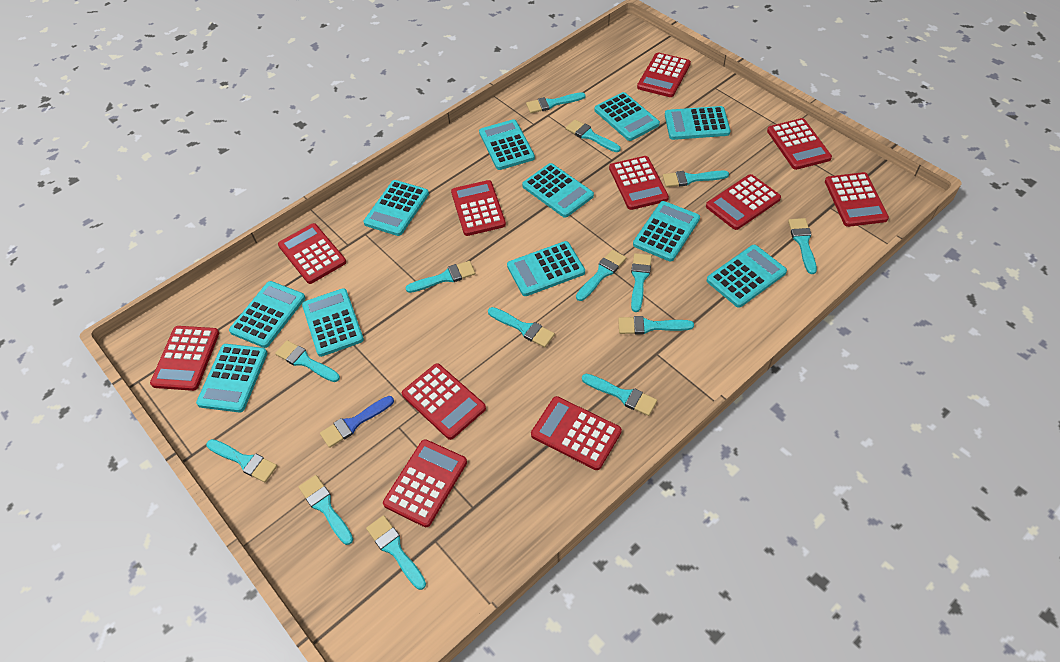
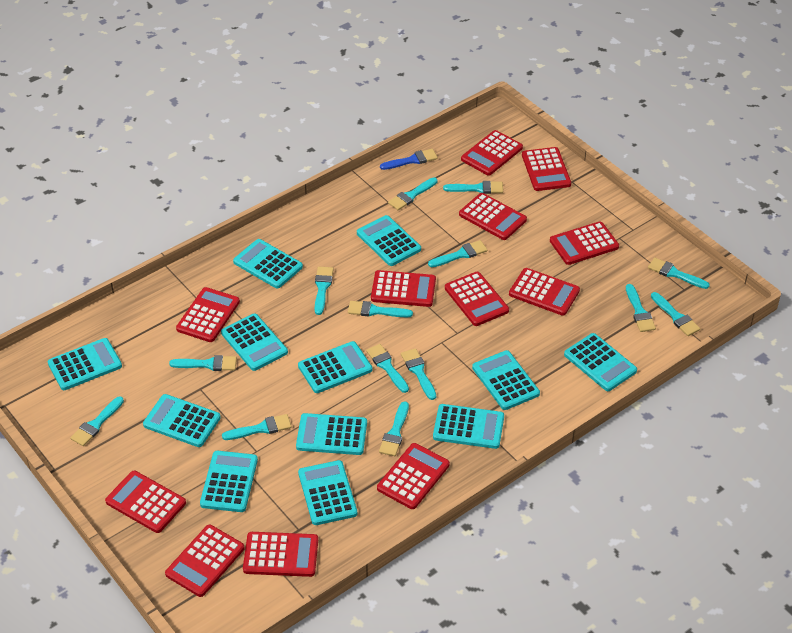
red calculator: [150,326,219,391] [278,223,346,284] [383,439,467,527] [402,363,486,440] [451,180,506,236] [531,396,622,470] [609,156,669,210] [637,53,691,97] [706,174,781,230] [767,118,832,170] [825,172,889,227] = 11 -> [105,471,186,533] [165,525,244,597] [176,287,240,342] [243,532,318,577] [371,270,436,307] [377,443,450,509] [445,272,509,326] [459,193,527,240] [461,130,523,176] [509,268,580,316] [522,147,571,191] [550,221,619,265] = 12
turquoise calculator: [196,344,267,412] [229,281,305,348] [302,288,364,357] [364,180,429,236] [479,119,535,170] [507,241,585,296] [522,163,594,218] [594,92,660,141] [633,201,700,261] [665,106,731,140] [707,245,787,308] = 11 -> [48,338,122,390] [143,394,221,447] [200,451,258,512] [221,314,288,371] [233,239,303,289] [296,413,367,455] [298,341,372,393] [298,460,357,525] [357,215,421,266] [433,404,504,449] [472,350,540,410] [564,333,637,391] = 12

